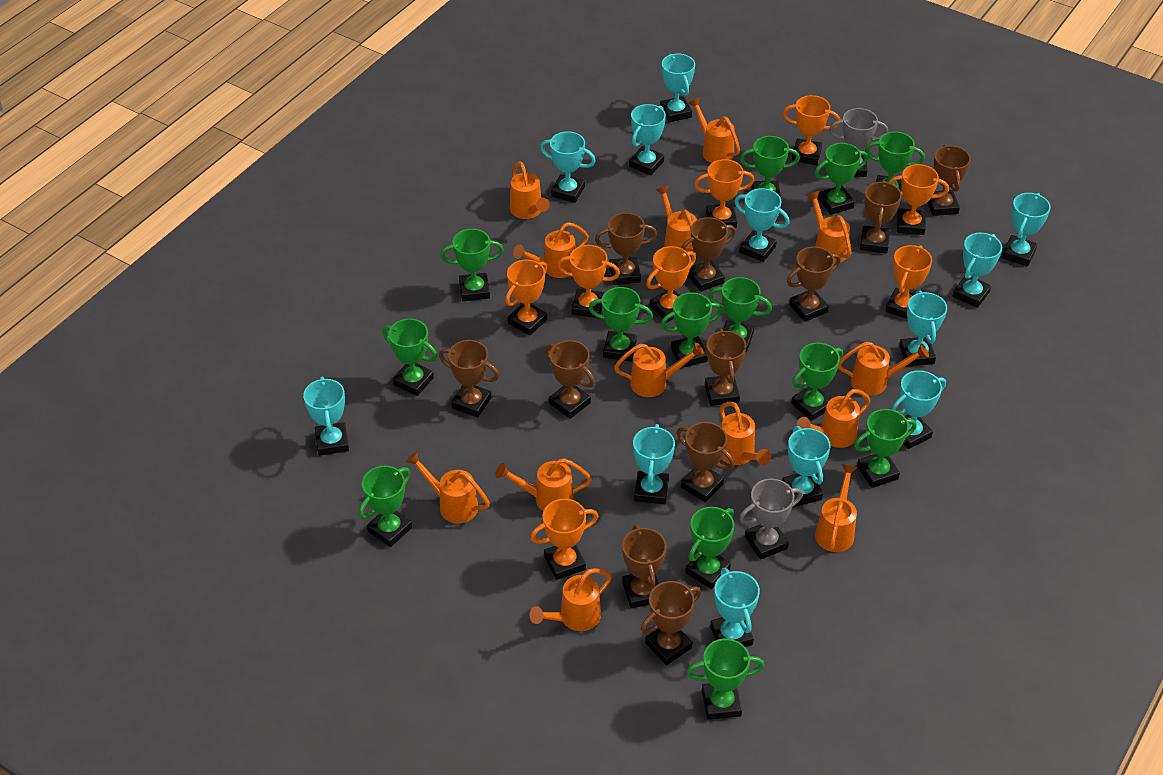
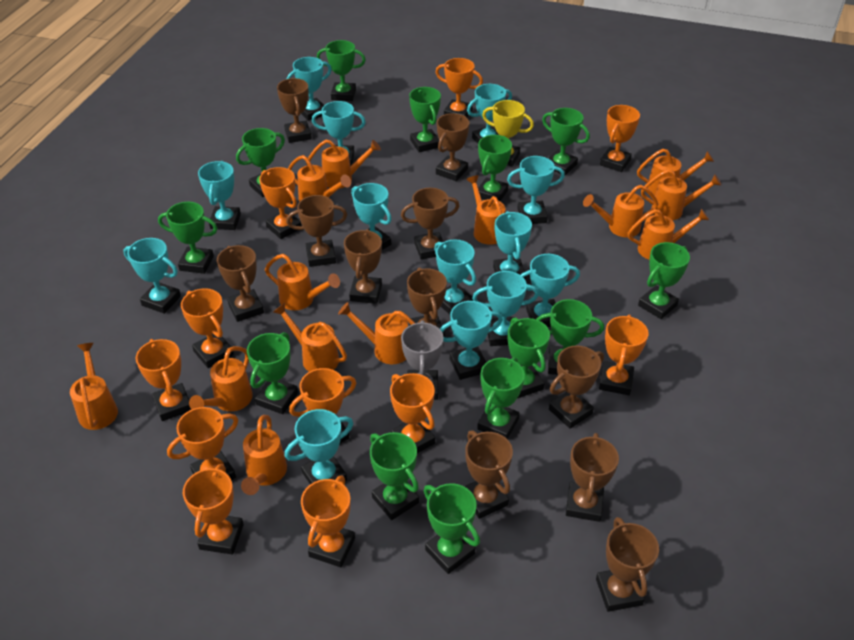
grey trophy: [739,479,803,560] [829,108,888,177] = 2 -> [401,320,444,400] = 1
orange trophy: [505,259,547,336] [530,499,599,580] [557,245,620,318] [646,246,696,322] [694,159,754,228] [783,95,840,165] [885,245,932,319] [888,164,949,235] = 8 -> [136,339,191,421] [167,407,238,480] [181,288,234,368] [183,464,244,554] [259,167,302,239] [289,368,356,443] [301,475,355,567] [390,373,435,453] [435,58,483,117] [599,314,649,395] [600,105,640,172] = 11
turquoise trophy: [303,376,349,456] [540,131,596,203] [629,104,666,175] [633,424,675,504] [660,54,695,122] [710,568,760,647] [734,188,790,262] [782,426,831,507] [892,370,946,449] [899,290,947,366] [953,233,1002,308] [1001,193,1051,266] = 12 -> [123,238,181,314] [198,161,241,230] [285,409,353,484] [286,57,332,121] [312,101,366,166] [351,183,392,250] [434,239,476,315] [440,301,503,380] [467,84,512,143] [472,271,539,346] [493,211,532,279] [507,156,565,224] [521,254,580,327] = 13
yellow trophy: none = 0 -> [482,100,534,167] = 1

